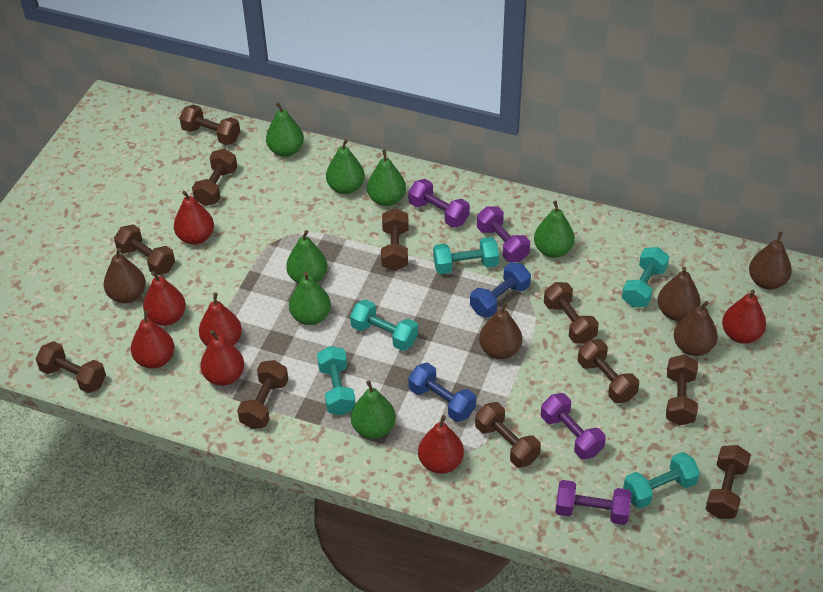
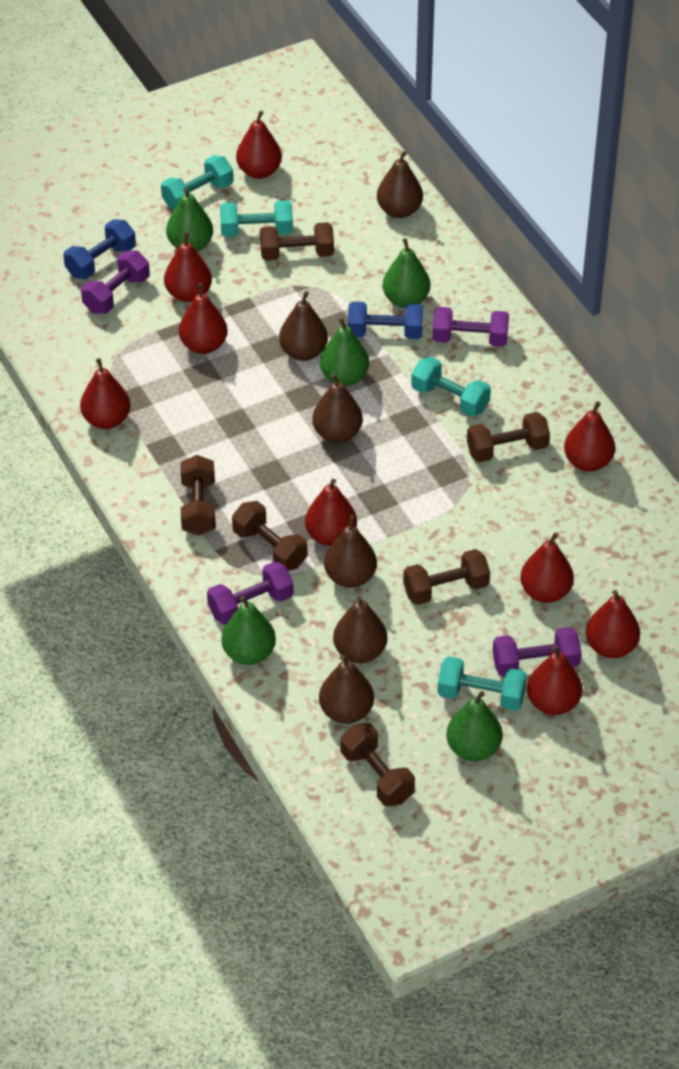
brown dumbbell: [36,341,106,393] [114,224,175,275] [180,105,240,145] [192,148,237,206] [237,360,288,429] [381,208,409,271] [475,402,541,468] [544,282,599,344] [578,339,639,403] [666,355,698,425] [705,445,751,519] = 11 -> [181,455,215,536] [232,501,308,571] [260,222,334,261] [341,723,415,806] [403,549,490,605] [467,412,550,462] = 6
brown pear: [104,248,146,303] [479,302,522,359] [658,267,701,321] [674,301,718,356] [749,232,792,290] = 5 -> [279,291,328,361] [312,373,363,443] [319,655,374,724] [324,515,377,588] [333,596,387,663] [377,151,423,218] = 6
green pear: [266,102,304,157] [286,230,328,284] [289,272,331,325] [326,139,365,194] [351,380,396,439] [367,150,406,206] [534,201,575,258] = 7 -> [166,187,213,252] [221,596,276,665] [320,317,369,386] [383,238,430,308] [446,691,502,761] = 5
red pear: [131,311,174,369] [143,271,186,326] [174,191,214,245] [199,293,242,347] [200,330,244,386] [418,415,464,474] [722,290,766,344] = 7 -> [80,358,130,429] [164,232,212,302] [179,283,228,354] [236,111,282,179] [305,479,357,546] [520,533,574,603] [527,645,582,715] [564,401,615,472] [586,590,640,658] = 9
turquoise dumbbell: [317,346,356,415] [350,299,418,351] [433,237,499,274] [622,247,669,307] [623,452,700,509] = 5 -> [161,155,233,210] [220,200,293,237] [411,357,491,417] [437,656,527,711] = 4

